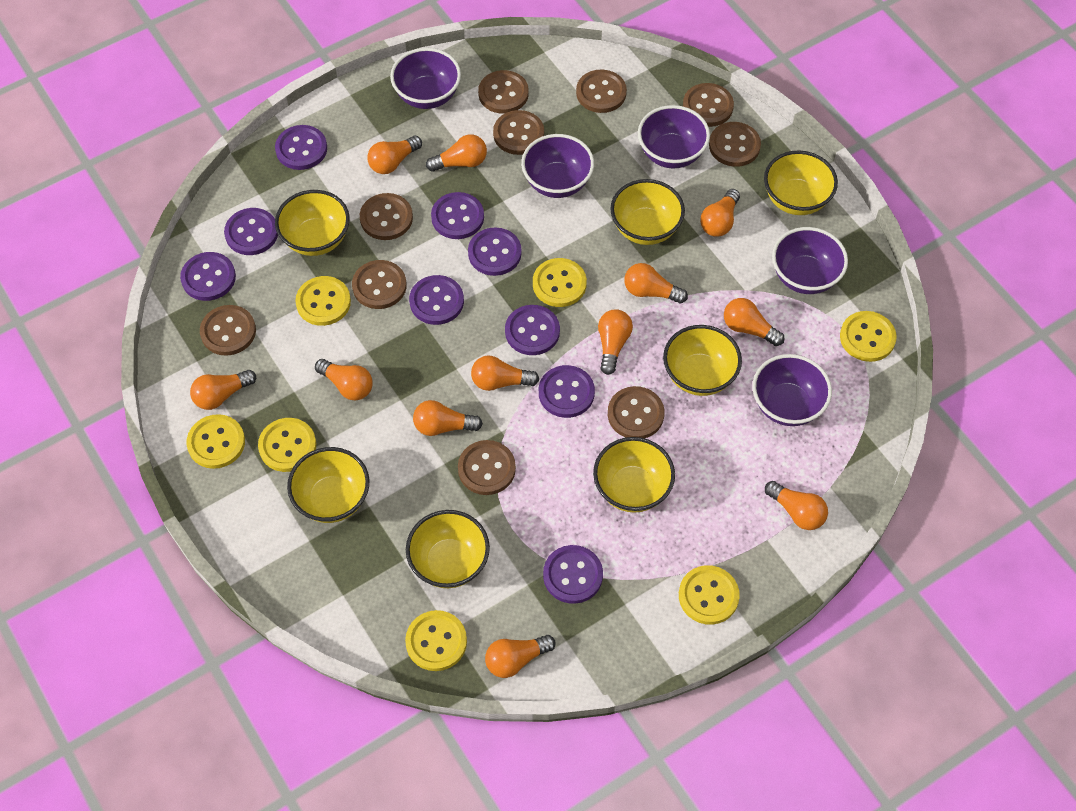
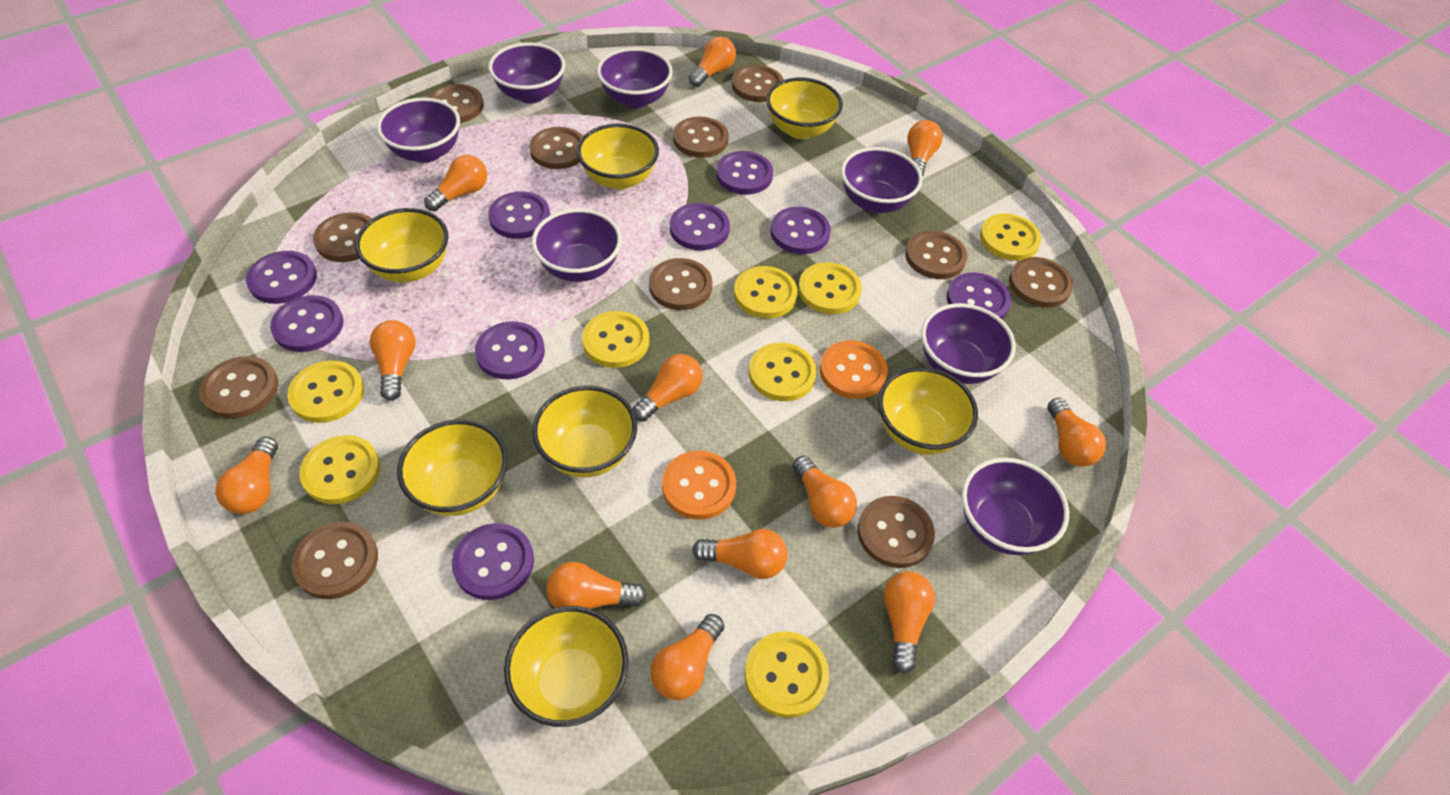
brown button: [200,305,256,356] [352,260,407,309] [360,193,413,240] [458,440,516,495] [478,70,529,114] [493,110,544,155] [576,70,627,113] [608,386,665,438] [683,83,734,127] [709,122,761,167] = 10 -> [200,356,278,419] [292,522,378,599] [313,212,372,262] [428,84,484,123] [529,127,583,169] [649,258,712,310] [673,117,728,158] [732,65,784,102] [858,496,935,568] [905,230,967,279] [1009,257,1073,308] = 11
orange button: none = 0 -> [662,451,736,519] [820,341,888,399] = 2
purple bowl: [390,48,461,109] [521,134,594,198] [638,105,710,168] [752,354,832,426] [772,227,848,294] = 5 -> [377,98,460,163] [488,43,565,103] [532,209,622,282] [597,48,673,108] [841,147,923,213] [921,303,1016,384] [961,457,1069,555] = 7
yellow button: [186,414,245,469] [258,418,316,472] [295,276,351,326] [405,610,467,671] [533,258,587,307] [679,565,740,625] [840,311,897,362] = 7 -> [287,360,364,423] [299,435,380,504] [582,311,649,368] [734,266,798,318] [744,631,829,718] [749,343,817,401] [798,262,862,314] [980,213,1041,261] = 8

